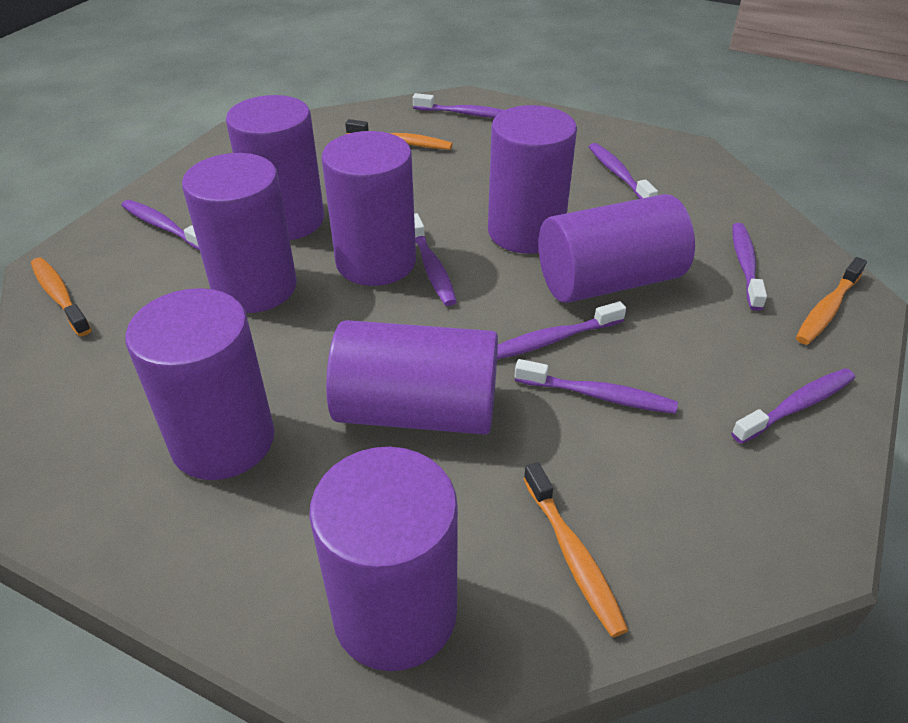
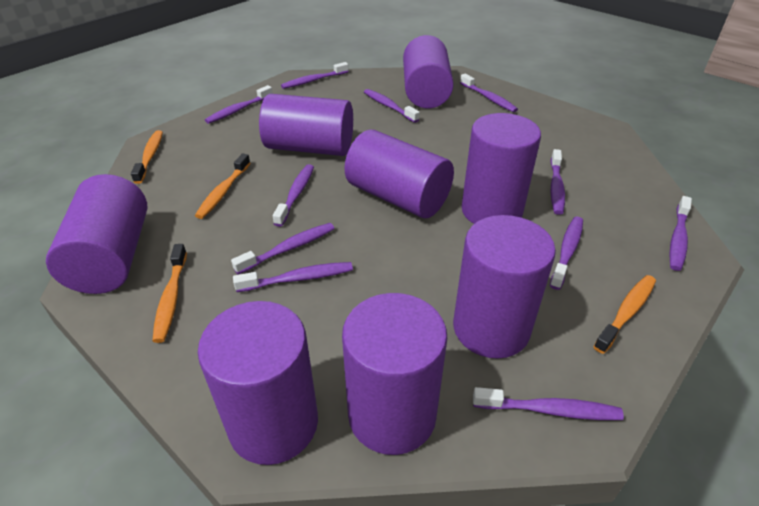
purple toothbrush: [121,200,199,250] [413,93,504,118] [414,213,457,306] [497,301,626,360] [515,359,678,414] [589,143,658,199] [731,368,855,444] [732,223,767,311] = 8 -> [205,85,273,124] [231,223,335,274] [233,262,353,292] [273,164,314,227] [281,62,349,89] [364,89,420,123] [460,74,518,112] [473,387,624,420] [550,149,565,215] [550,217,583,290] [669,196,692,271] = 11

